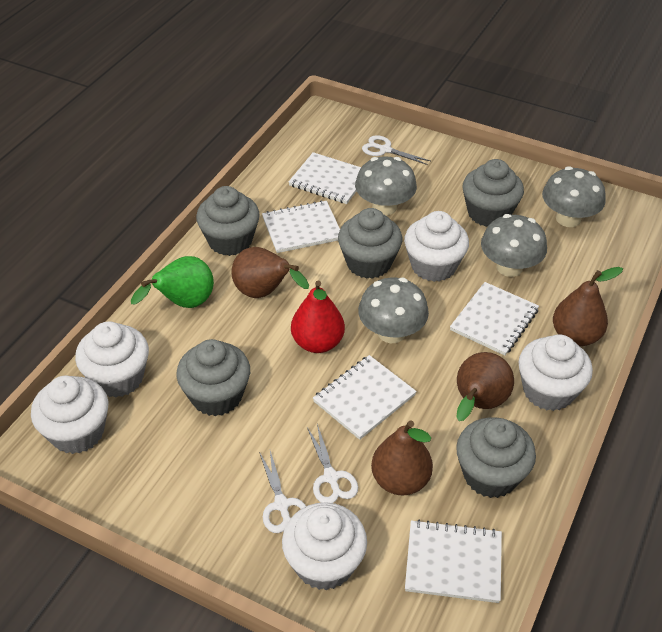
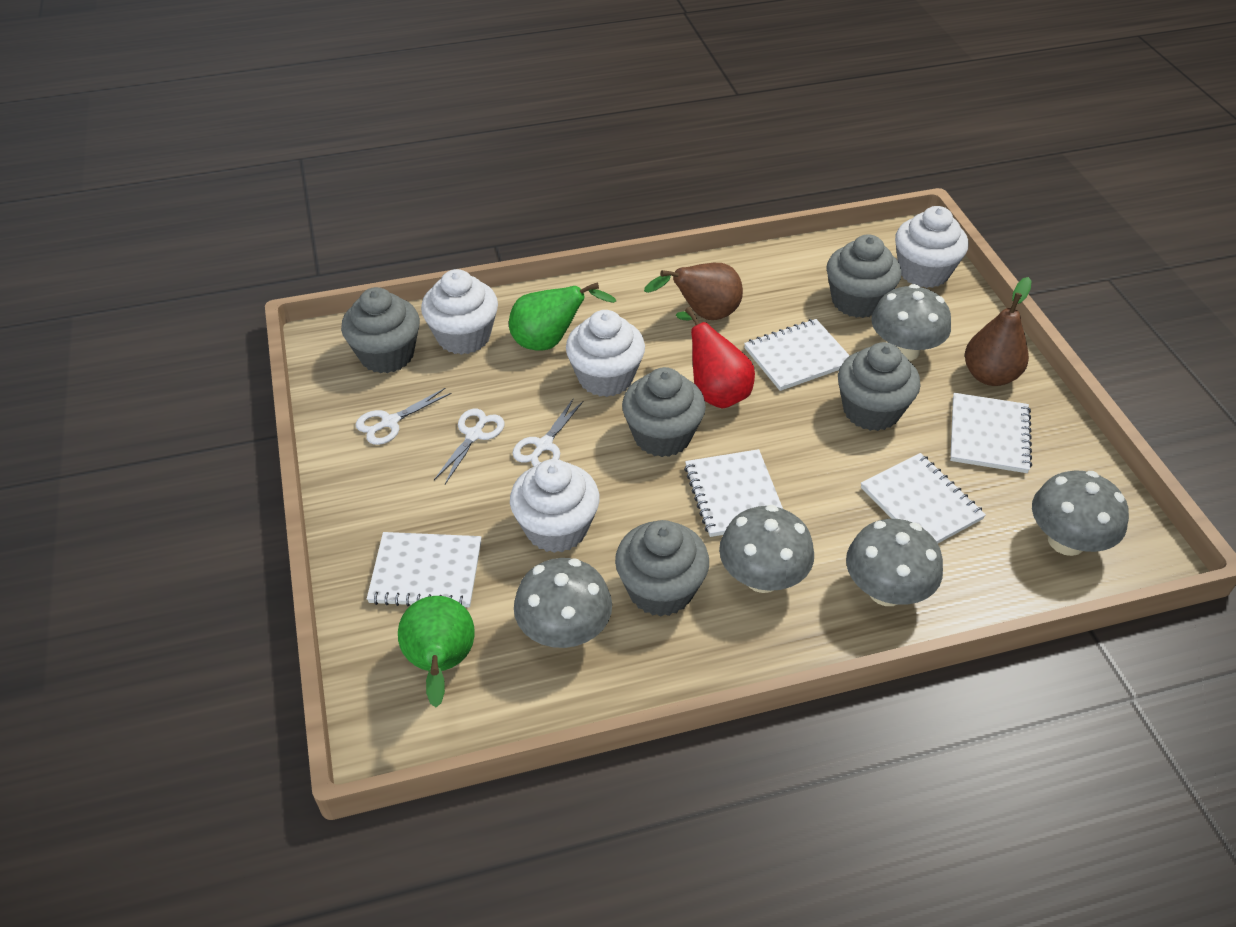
brown pear: [231,247,309,298] [371,420,433,495] [456,352,514,421] [553,267,623,346] = 4 -> [644,263,743,320] [965,277,1031,386] = 2
green pear: [131,256,214,308] = 1 -> [398,596,475,707] [509,282,617,350] = 2
grey mushroom: [355,157,417,215] [358,277,429,343] [481,214,547,277] [542,167,606,227] = 4 -> [514,558,612,648] [719,505,814,593] [846,519,943,606] [871,284,951,361] [1032,470,1129,556] = 5
white cupcake: [31,375,108,454] [75,321,149,398] [282,502,367,590] [404,211,469,282] [518,334,593,411] = 5 -> [421,269,498,355] [510,459,600,553] [566,310,645,397] [895,206,968,288] = 4

